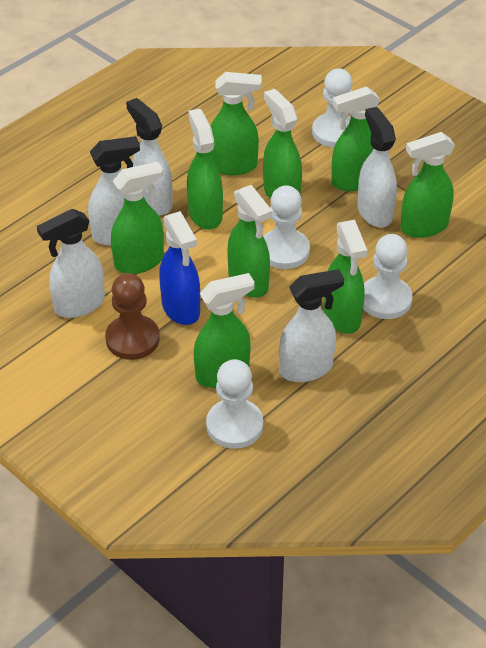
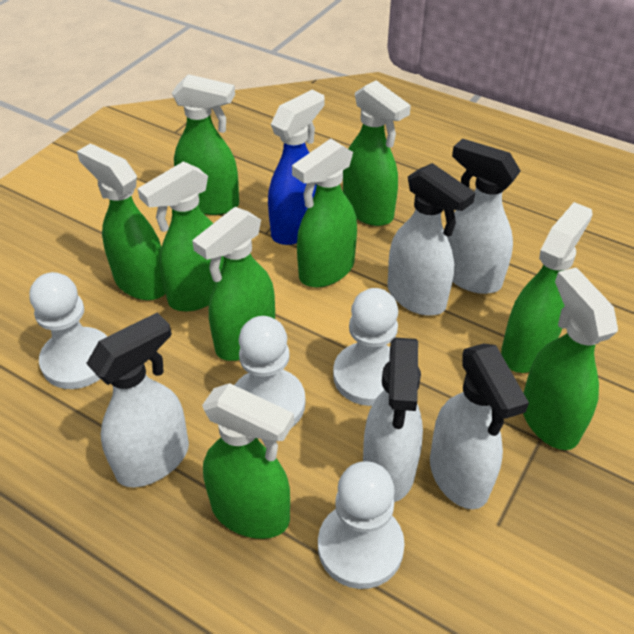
brown pawn: [105,273,160,360] = 1 -> none = 0

